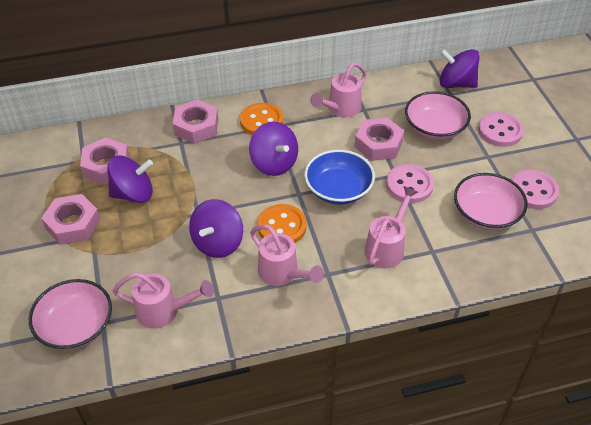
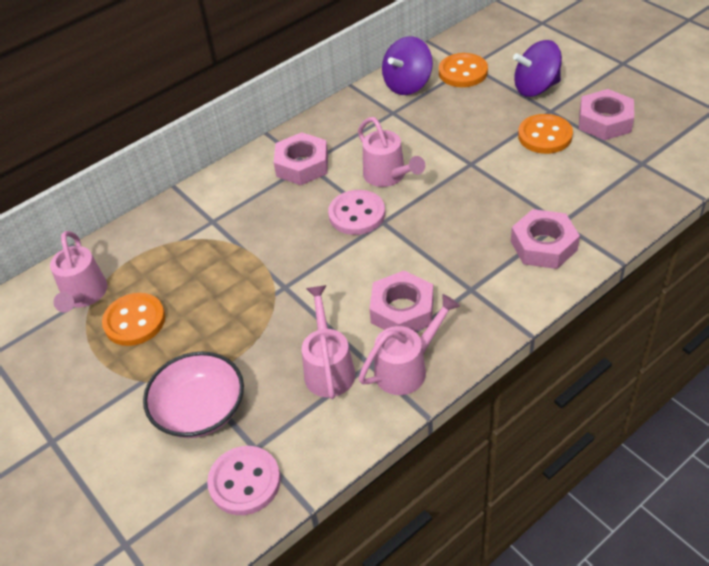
blue bowl: [304,150,375,205] = 1 -> none = 0
orange button: [240,103,284,135] [257,204,307,243] = 2 -> [102,293,165,346] [439,53,488,87] [518,114,573,154] = 3
pink bowl: [29,279,112,350] [405,91,471,140] [454,173,528,230] = 3 -> [143,352,244,438] = 1
pink button: [386,164,434,203] [478,112,524,147] [512,170,559,209] = 3 -> [207,446,281,515] [328,190,385,235] = 2
purple spinning top: [107,156,153,203] [189,199,243,258] [249,122,298,176] [440,49,480,88] = 4 -> [382,36,433,95] [513,40,562,97] = 2

